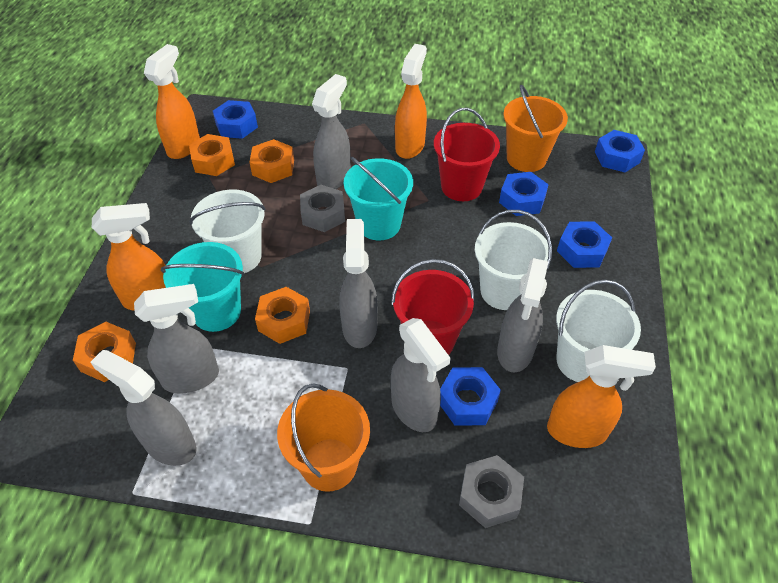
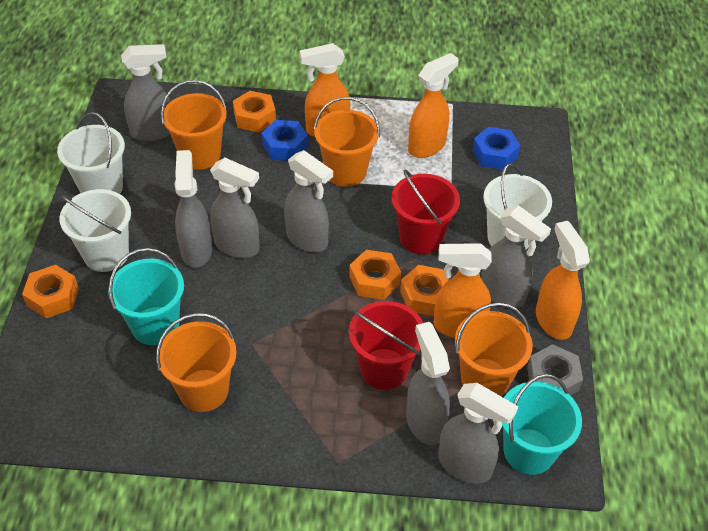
blue nut: [213,100,258,139] [440,367,501,426] [499,172,549,216] [557,221,612,268] [595,130,645,172] = 5 -> [262,120,308,161] [472,127,520,170] = 2
grey nut: [300,185,345,232] [459,455,524,528] = 2 -> [527,344,583,396] = 1
grey spray bottle: [90,350,197,466] [134,284,219,394] [312,74,351,189] [339,219,378,348] [391,318,451,432] [497,258,548,372] = 6 -> [121,44,170,141] [174,150,212,268] [210,158,259,258] [284,150,333,252] [406,322,450,445] [438,383,518,484] [481,206,551,308] = 7
orange bucket: [277,383,370,492] [503,85,568,172] = 2 -> [156,313,237,412] [161,80,227,170] [314,97,380,187] [455,303,533,396] = 4

